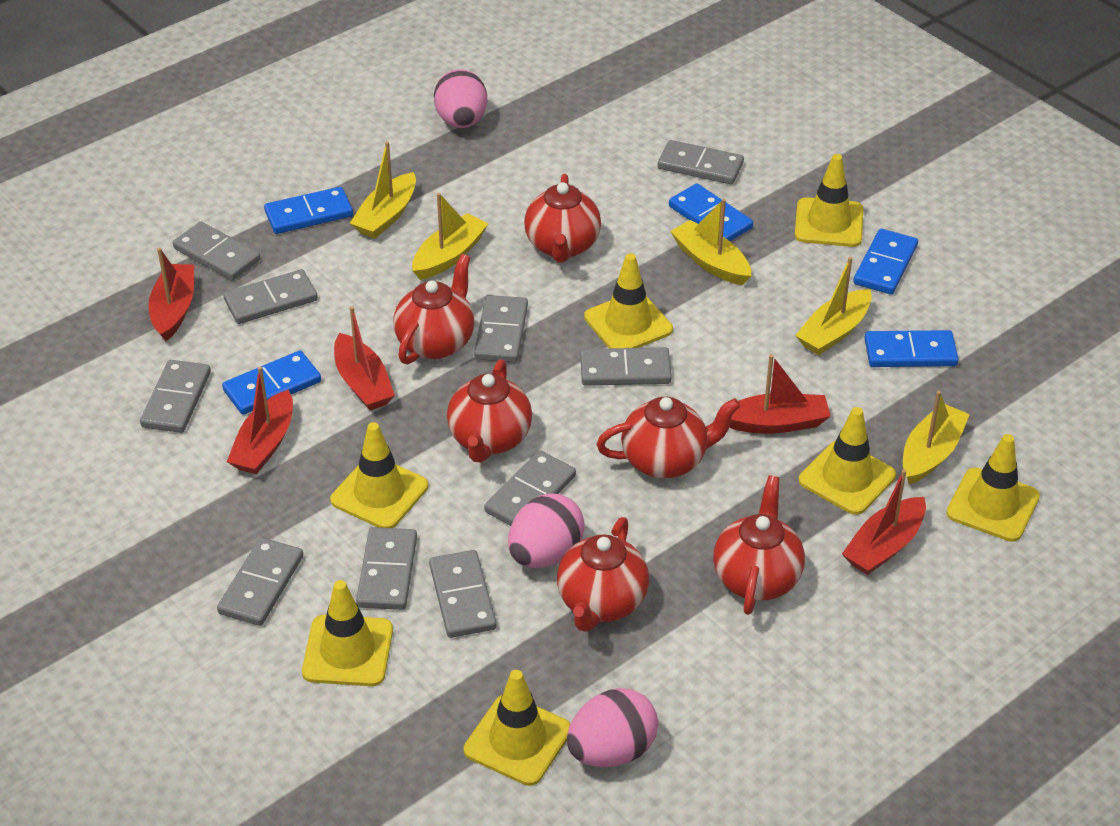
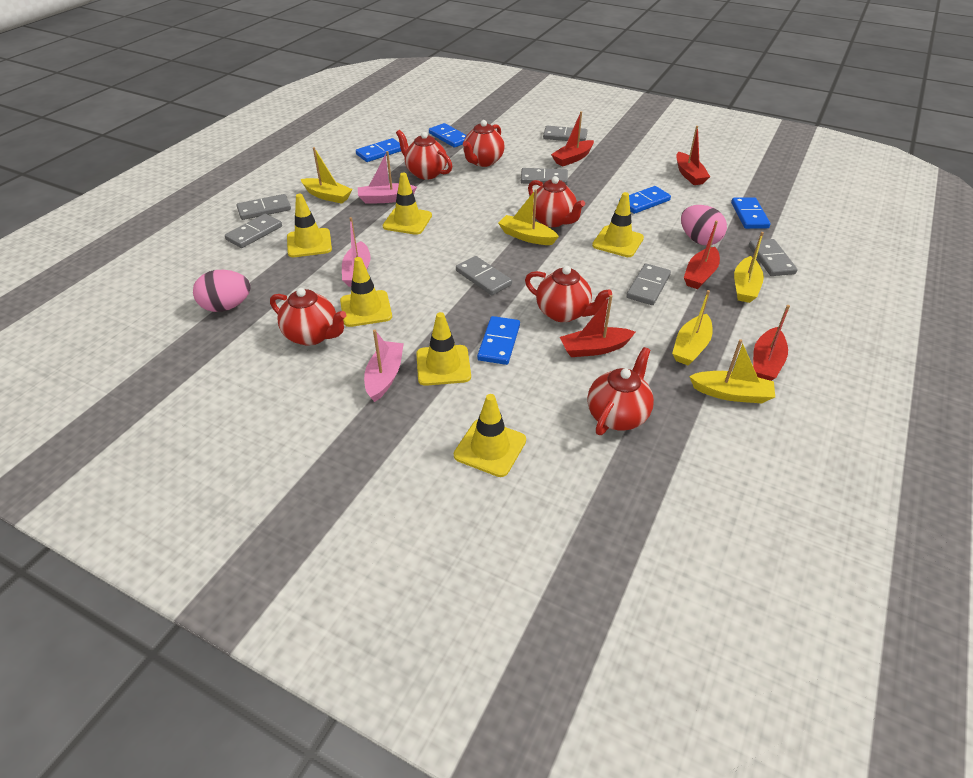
grey domino: [140,360,211,433] [173,222,260,280] [217,538,303,626] [223,269,318,324] [356,527,417,610] [429,550,497,638] [474,295,528,362] [484,450,576,526] [580,347,672,386] [658,140,744,184] = 10 -> [225,214,282,248] [236,194,291,220] [456,256,512,295] [521,168,568,185] [543,126,587,141] [626,263,671,305] [749,239,798,276] = 7
pink boat: none = 0 -> [342,217,370,287] [358,151,417,204] [364,330,404,402] = 3
pink egg: [434,69,487,128] [508,494,585,568] [567,688,658,767] = 3 -> [193,270,251,312] [681,205,727,245] = 2
yellow traffic cone: [302,580,393,686] [330,422,428,528] [464,670,570,786] [584,253,673,348] [795,154,863,247] [799,407,896,515] [946,434,1040,542] = 7 -> [287,194,332,257] [340,257,392,327] [383,173,432,235] [416,312,471,386] [454,394,526,477] [592,192,644,257] = 6

